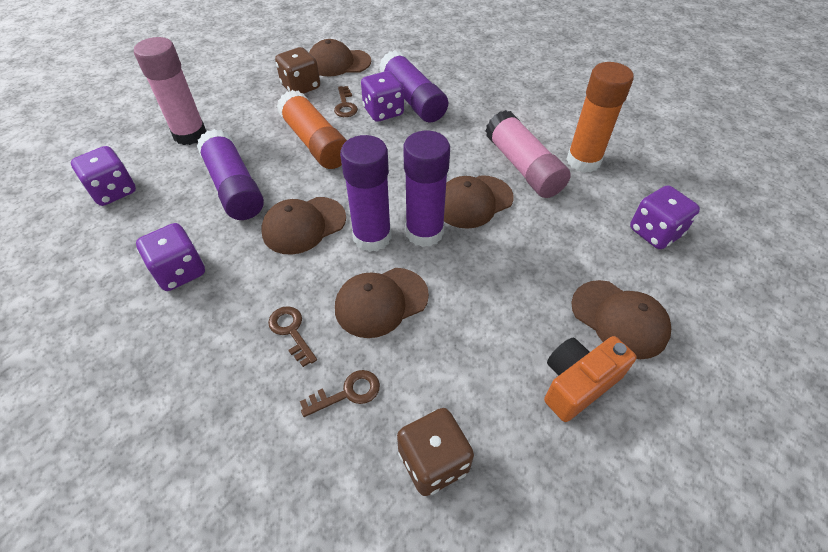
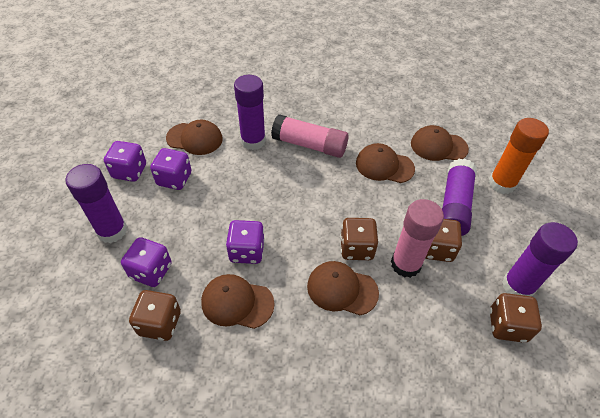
brown dice: [275,47,320,94] [397,408,474,496] = 2 -> [129,290,181,341] [340,218,379,260] [426,219,462,262] [490,293,542,343] = 4
brown key: [268,306,317,367] [300,370,380,417] [334,86,358,117] = 3 -> none = 0
orange camera: [544,336,637,422] = 1 -> none = 0
orange glue stick: [277,90,347,169] [566,62,634,173] = 2 -> [489,118,549,194] = 1

